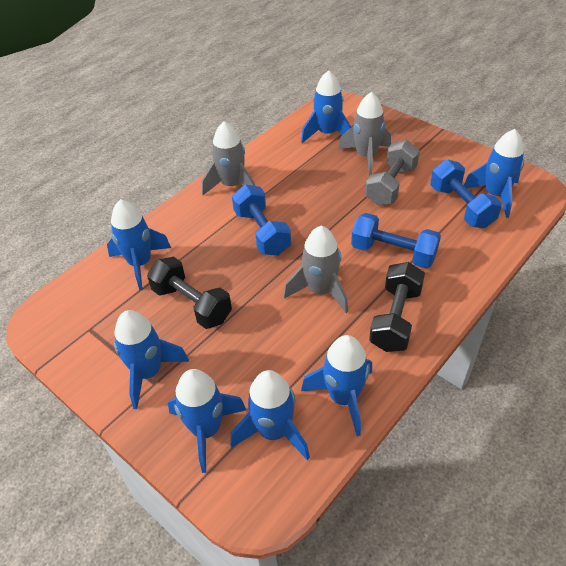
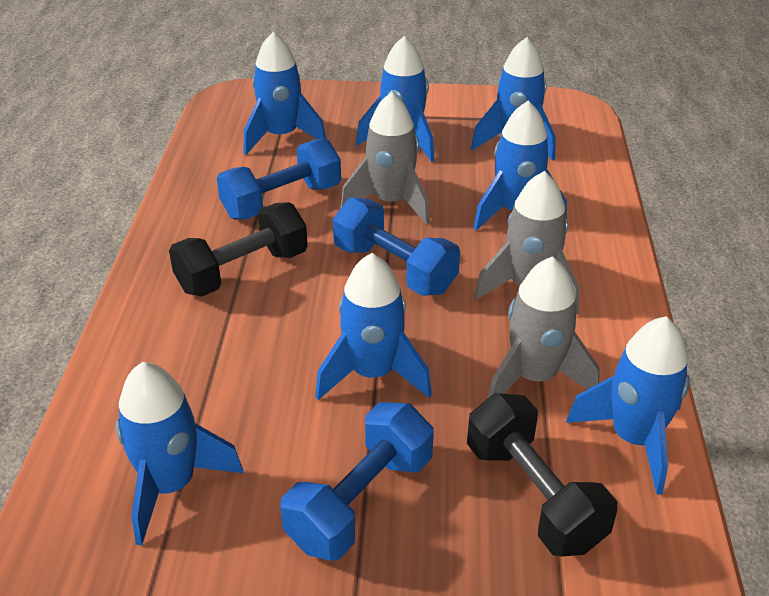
grey dumbbell: [365,140,420,206] = 1 -> none = 0

